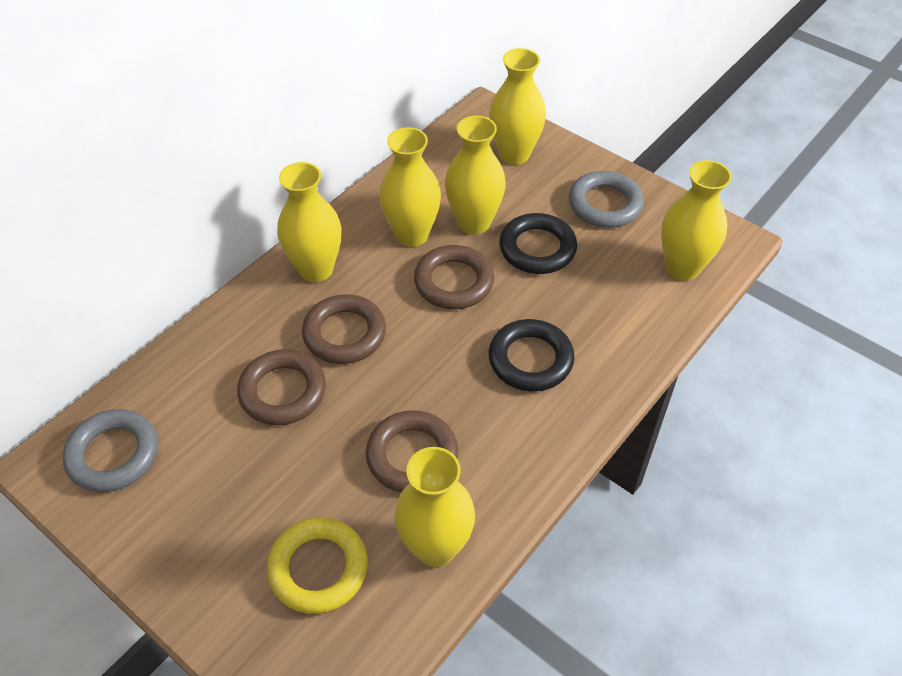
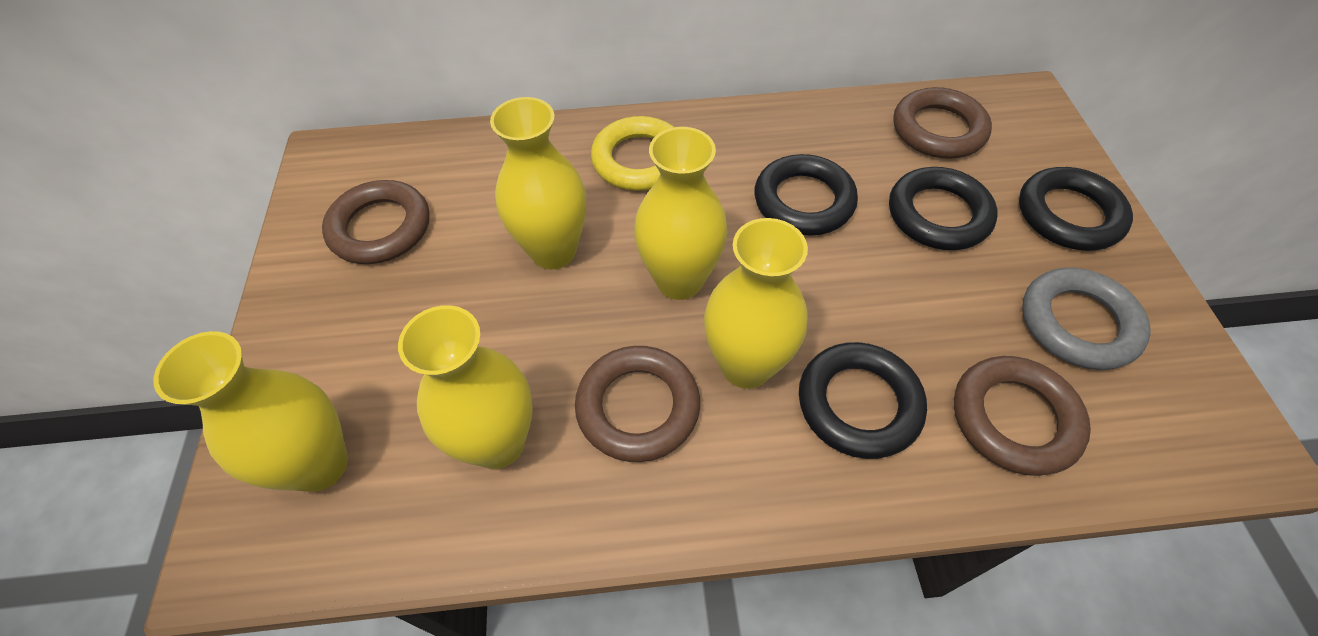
black ring: [489,319,574,391] [499,213,577,274] = 2 -> [754,154,858,236] [799,342,927,459] [889,167,997,250] [1019,167,1133,251] = 4
grey ring: [63,409,158,492] [569,171,644,228] = 2 -> [1022,268,1151,370] = 1
yellow vase: [277,162,342,282] [379,127,441,247] [395,447,475,567] [445,116,506,235] [489,48,546,165] [661,160,732,281] = 6 -> [154,331,348,492] [398,305,533,469] [490,97,586,269] [634,127,728,300] [704,218,808,389] = 5

